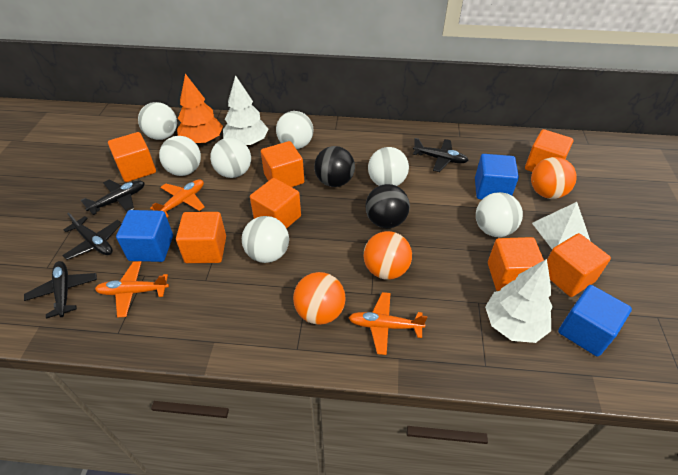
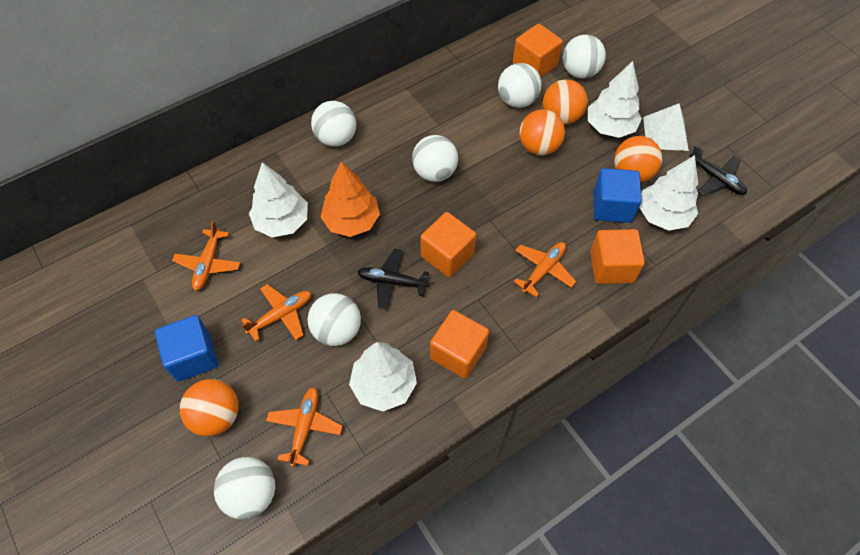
black ball: [314,146,355,187] [365,184,410,228] = 2 -> none = 0
black plane: [24,261,97,319] [62,212,122,260] [81,180,145,215] [413,138,468,172] = 4 -> [357,249,429,310] [689,145,747,196] = 2
blue cube: [116,210,173,262] [475,154,519,200] [558,285,632,357] = 3 -> [155,315,218,382] [593,168,642,223] = 2
orange ball: [293,272,346,325] [364,231,412,280] [531,157,577,199] = 3 -> [180,379,239,436] [519,109,565,156] [543,79,588,125] [614,136,662,182] = 4
orange cube: [108,132,156,182] [176,212,226,263] [250,178,301,229] [261,141,304,187] [488,237,544,291] [525,129,573,172] [547,233,611,297] = 7 -> [420,212,476,277] [430,310,489,379] [513,24,563,78] [590,229,645,284] = 4
orange plane: [95,261,169,317] [150,179,205,217] [348,292,427,355] = 3 -> [172,221,240,291] [241,284,311,342] [266,387,343,467] [514,242,576,297] = 4
white ball: [138,102,177,140] [159,136,201,176] [210,138,251,178] [242,216,289,263] [276,111,314,149] [368,147,409,186] [476,192,523,237] = 7 -> [214,457,275,519] [308,293,361,346] [311,101,356,146] [412,135,458,182] [498,63,542,108] [563,34,606,79] = 6
white tree: [223,75,268,146] [485,259,553,343] = 2 -> [249,162,308,237] [349,342,417,411] [588,61,642,138] [639,155,698,231] = 4

